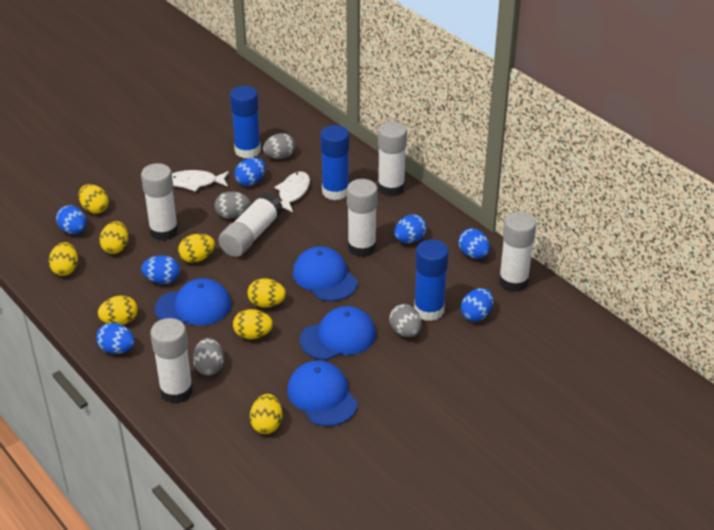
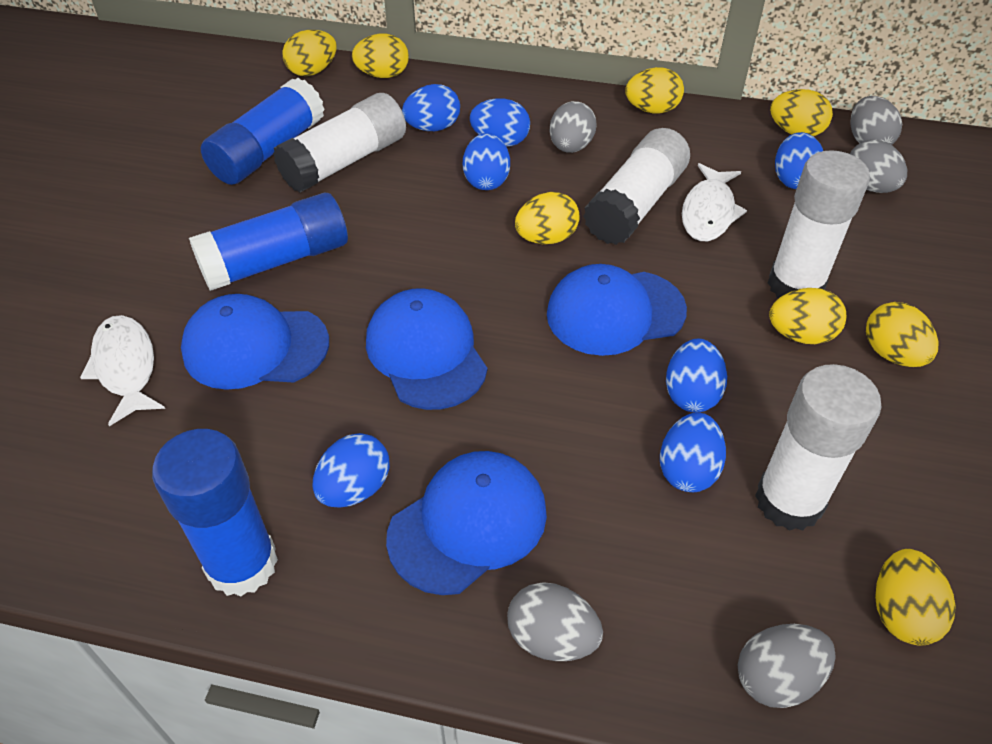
grey egg: [193,338,224,376] [215,191,250,218] [263,133,295,159] [389,304,421,337] = 4 -> [507,582,603,661] [550,101,596,153] [738,624,836,708] [850,96,902,145] [850,140,907,193] = 5
white glue stick: [141,163,178,241] [150,318,193,404] [218,192,283,257] [347,179,378,257] [378,121,407,196] [499,212,536,292] = 6 -> [273,93,406,193] [583,128,690,245] [755,364,882,531] [768,150,870,298] = 4

